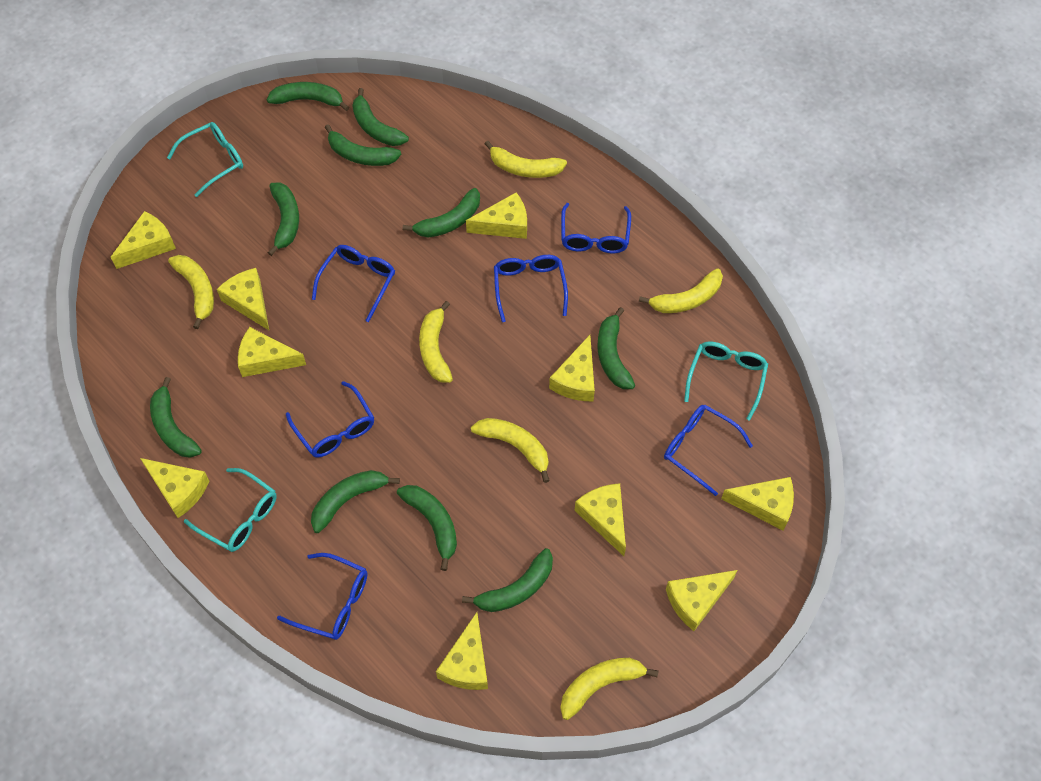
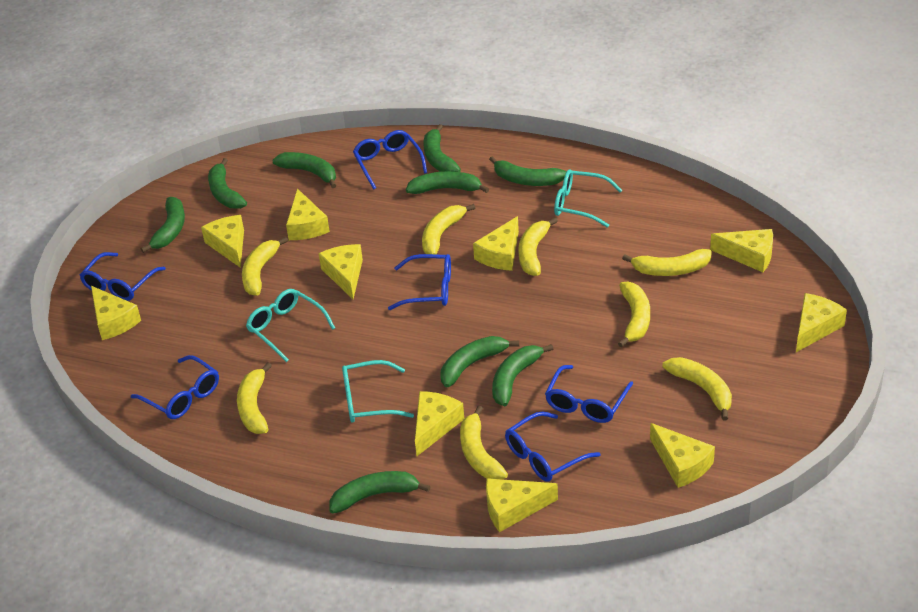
green banana: [150,377,202,458] [267,82,349,111] [268,183,299,256] [311,470,400,533] [325,124,401,166] [352,88,409,146] [397,485,457,571] [403,188,480,238] [462,548,553,612] [598,307,635,389] = 10 -> [141,197,185,253] [208,158,247,209] [272,152,336,188] [329,471,430,514] [406,171,489,194] [423,124,461,172] [441,336,519,388] [489,156,567,186] [492,344,553,406] = 9
yellow banana: [168,255,214,329] [419,301,453,383] [471,418,550,483] [485,141,567,178] [560,658,659,720] [639,268,723,313] = 6 -> [237,362,272,434] [242,236,288,295] [422,204,475,254] [460,406,508,479] [518,217,558,276] [618,282,650,348] [622,249,712,276] [662,357,732,420] = 8

